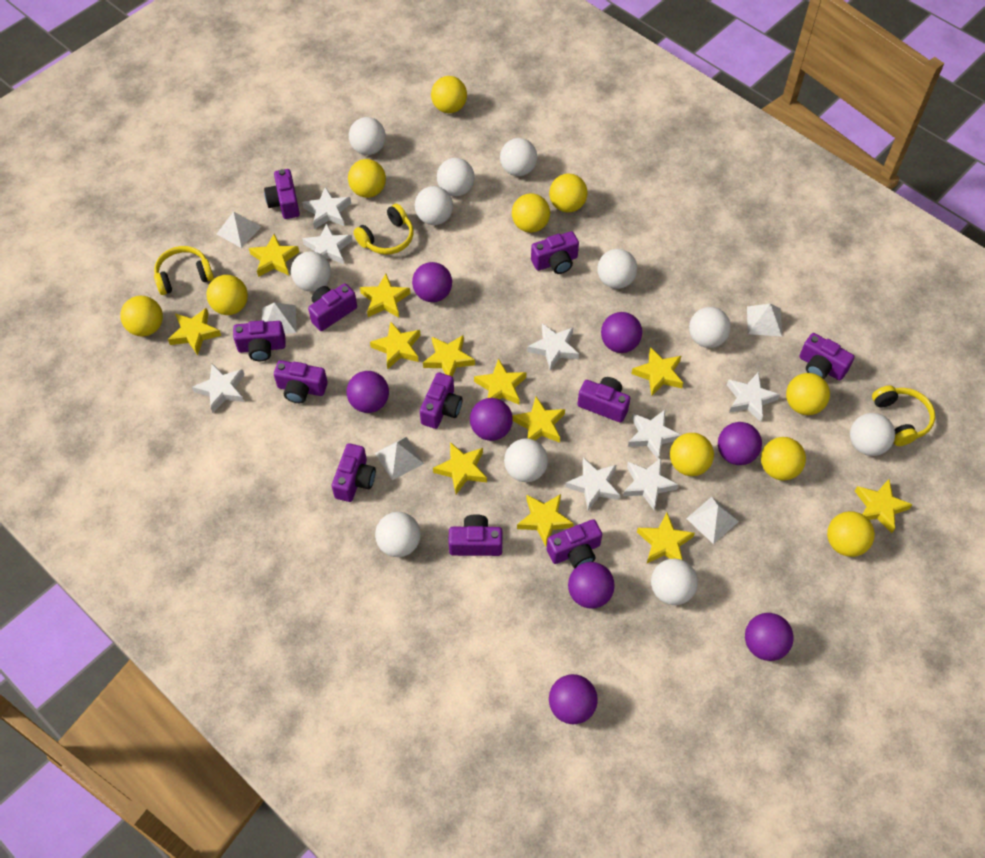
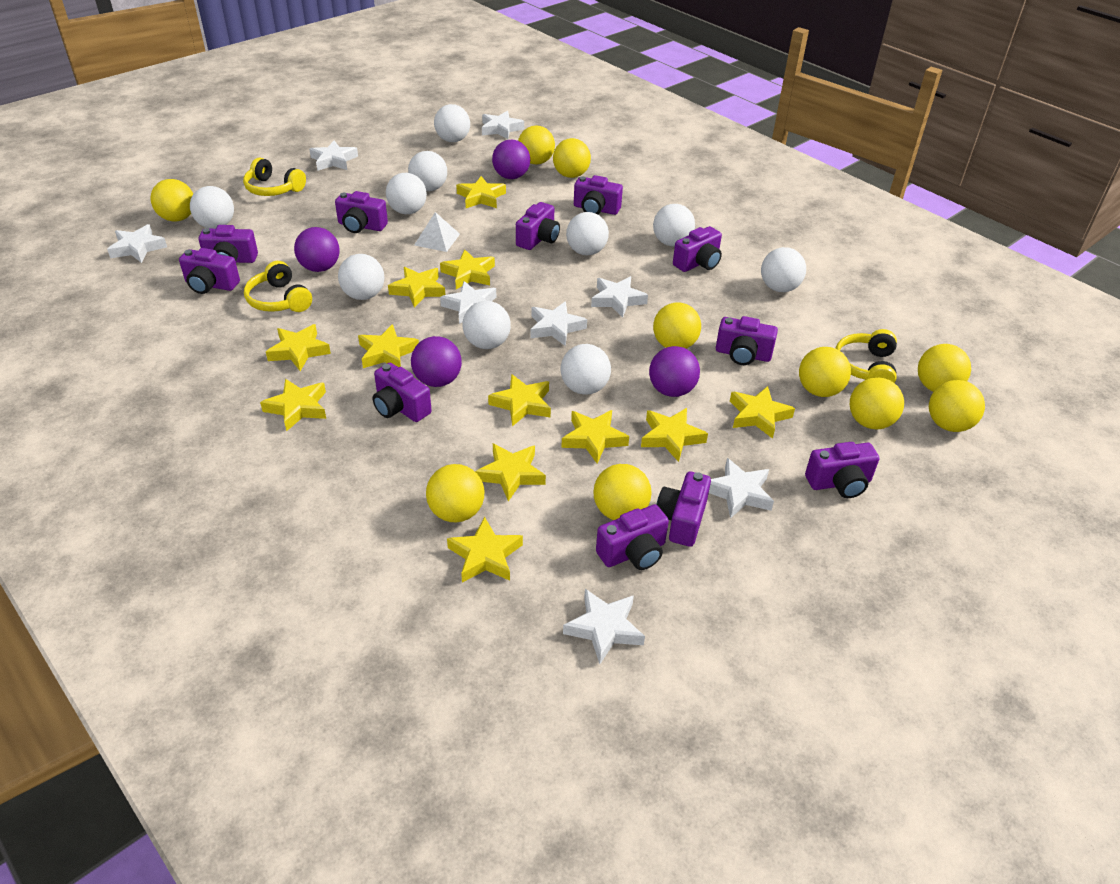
purple ball: [347,371,389,413] [412,262,452,302] [470,398,513,441] [549,674,598,724] [568,562,615,609] [601,312,642,353] [718,422,762,465] [745,613,794,661] = 8 -> [294,227,340,272] [411,336,462,387] [492,140,530,179] [649,346,700,397] = 4
white ball: [291,251,331,292] [349,117,386,155] [375,512,421,557] [415,186,453,225] [437,158,474,196] [500,138,537,176] [504,439,548,482] [597,249,637,289] [651,559,698,605] [689,307,731,348] [850,413,895,456] = 11 -> [190,186,234,229] [338,254,385,300] [386,173,427,214] [408,151,447,191] [434,104,470,142] [463,301,511,349] [561,344,611,395] [566,212,609,255] [653,204,695,246] [761,247,806,292] = 10
white pyramid: [217,211,262,248] [262,303,297,334] [375,437,424,480] [686,497,739,544] [747,304,782,336] = 5 -> [414,212,460,252] = 1

